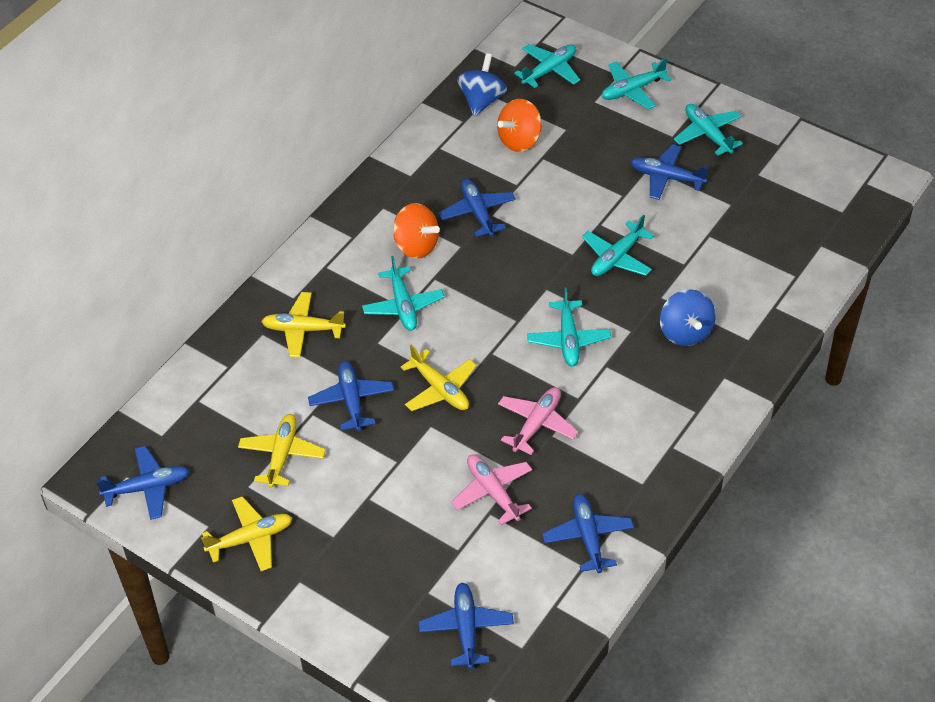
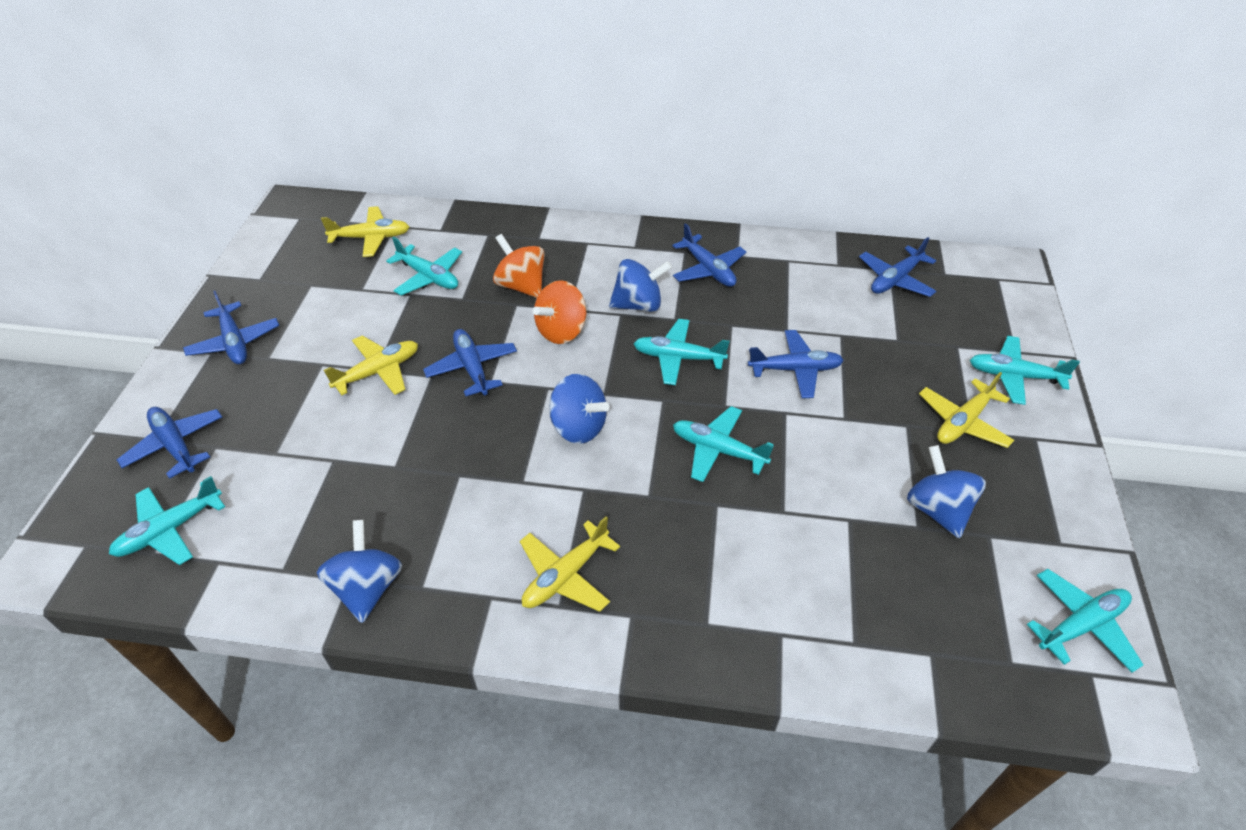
blue spinning top: [457,53,507,117] [660,289,716,346] = 2 -> [317,520,402,623] [549,374,609,444] [609,259,672,312] [907,445,986,538] = 4
pink plane: [451,454,532,525] [498,387,579,455] = 2 -> none = 0

